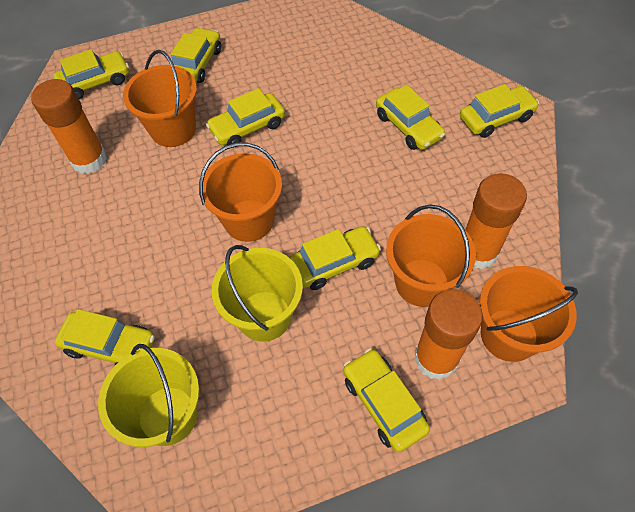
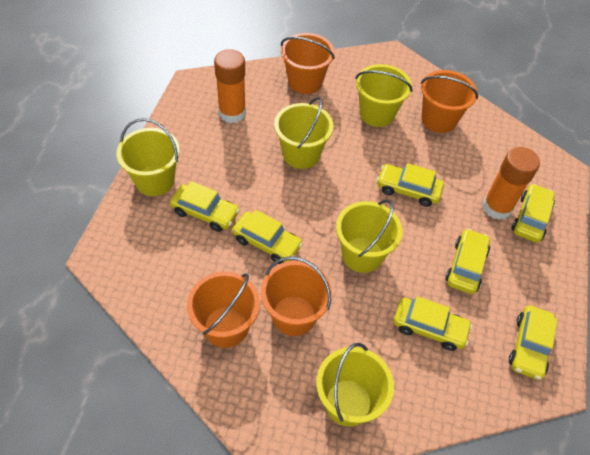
orange glue stick: [31,79,107,174] [414,289,483,380] [465,173,527,269] = 3 -> [214,49,246,123] [482,147,540,220] = 2
yellow bucket: [98,344,199,447] [212,245,303,342] = 2 -> [116,118,180,196] [274,97,334,169] [316,343,394,427] [336,199,402,273] [355,64,412,127] = 5
yellow car: [53,49,129,99] [55,309,155,365] [171,27,221,83] [206,88,285,148] [289,226,381,290] [344,349,430,452] [376,85,445,150] [460,84,539,138] = 8 -> [170,181,240,232] [232,210,303,264] [377,163,444,207] [394,296,472,351] [445,228,490,294] [509,305,557,380] [512,184,555,243] = 7

